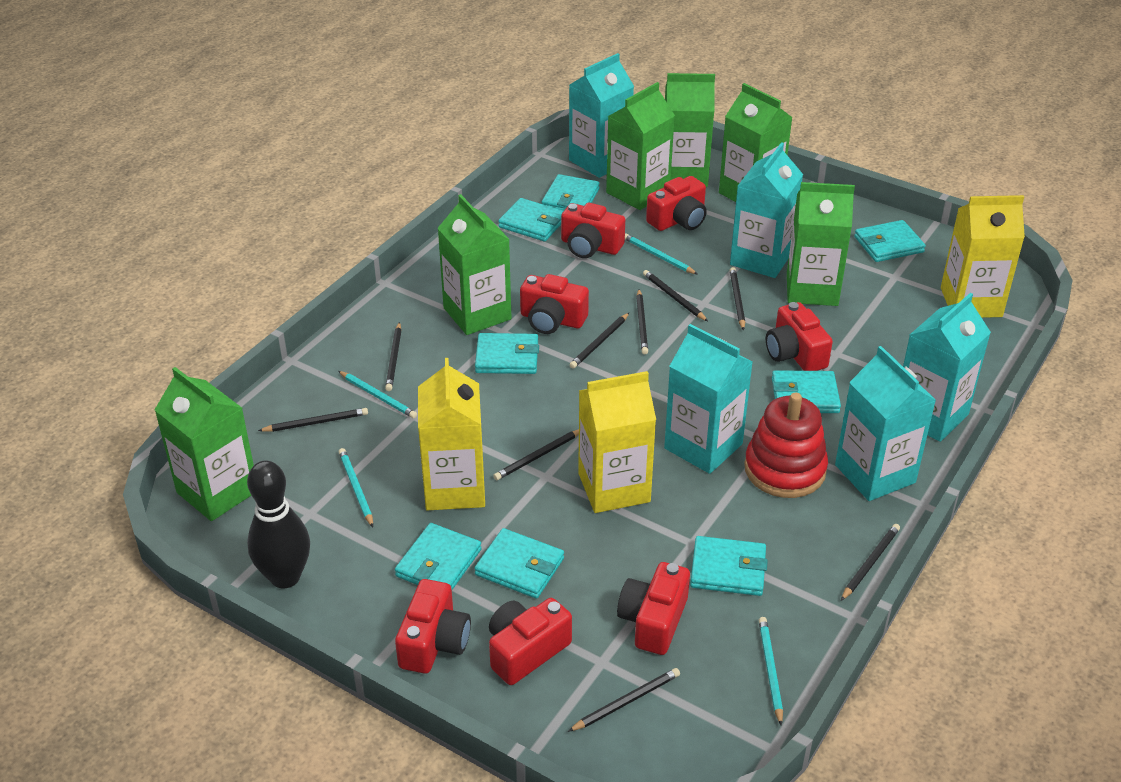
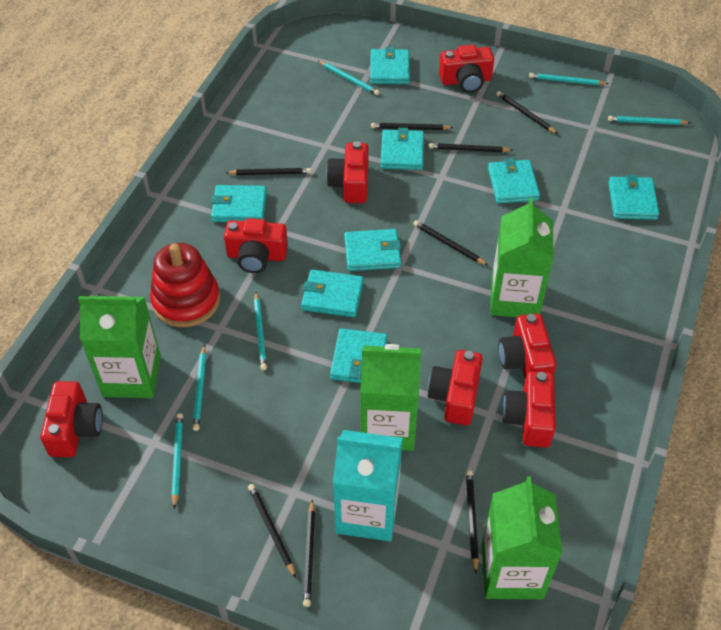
black bowling pin: [247,461,310,588] = 1 -> none = 0
black pencil: [258,408,368,432] [385,322,401,391] [493,429,579,480] [568,668,680,732] [570,313,629,369] [636,289,648,354] [643,270,708,321] [730,267,745,331] [841,524,900,601] = 9 -> [226,168,311,175] [248,484,296,578] [303,500,315,607] [371,123,454,130] [413,220,489,266] [429,143,513,152] [466,470,479,573] [496,91,558,134] = 8
green carton: [155,367,254,521] [438,194,511,335] [606,82,675,210] [665,73,715,187] [719,83,793,202] [787,182,855,306] = 6 -> [78,296,161,398] [360,344,421,451] [481,477,562,599] [490,197,553,317] = 4
turquoise carton: [569,53,634,178] [664,324,753,474] [730,142,803,278] [835,346,936,501] [903,293,991,442] = 5 -> [333,430,403,541] = 1
turquoise pencil: [338,371,417,418] [339,448,373,527] [625,233,697,274] [759,617,783,726] = 4 -> [172,413,183,509] [193,345,206,431] [254,292,267,370] [318,61,379,95] [529,73,609,85] [608,116,691,125] = 6
yellow carton: [418,358,485,511] [578,371,656,513] [941,195,1025,318] = 3 -> none = 0

